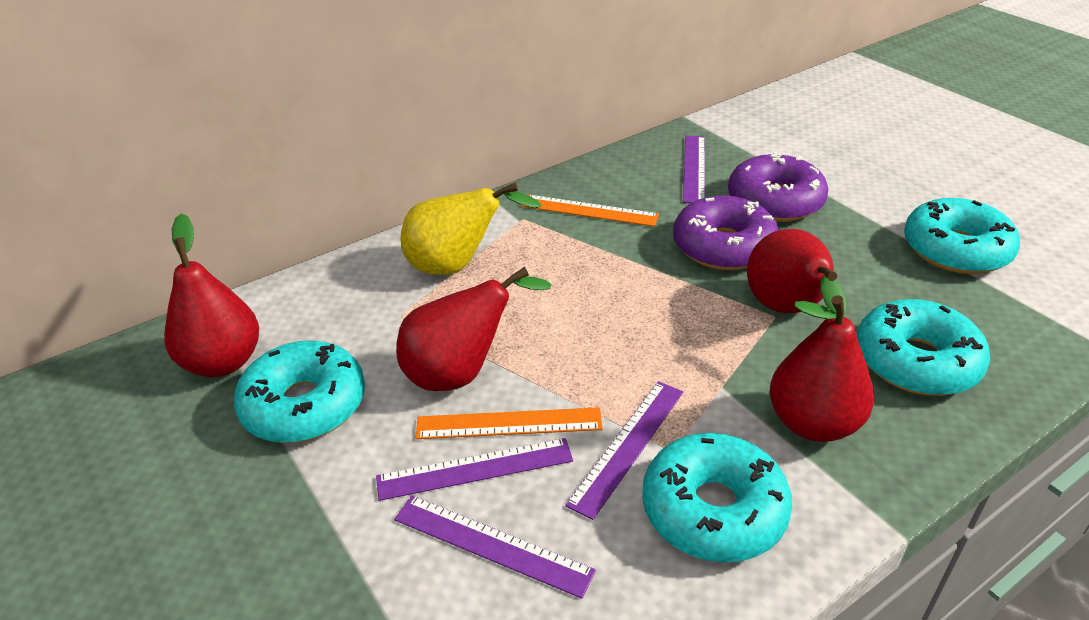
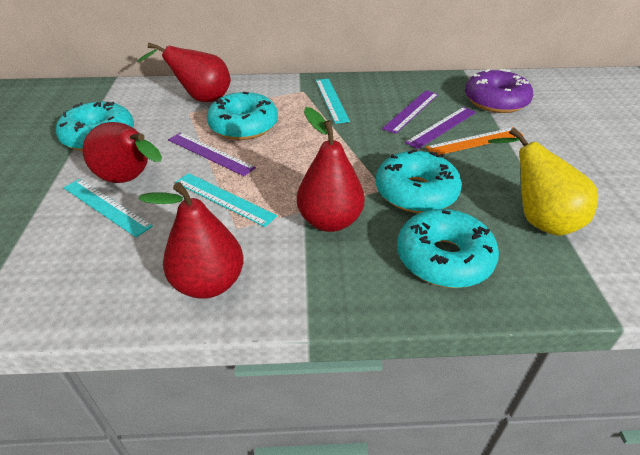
orange ruler: [416,407,603,439] [521,195,659,227] = 2 -> [426,127,523,155] = 1
purple donut: [673,196,779,270] [728,152,828,222] = 2 -> [465,69,533,113] = 1
purple ruler: [376,438,573,501] [394,496,596,599] [565,381,683,520] [683,136,705,203] = 4 -> [168,133,256,176] [382,90,438,134] [405,107,476,149] = 3
turquoise ruler: none = 0 -> [63,179,153,237] [175,173,277,227] [316,79,350,124] = 3

